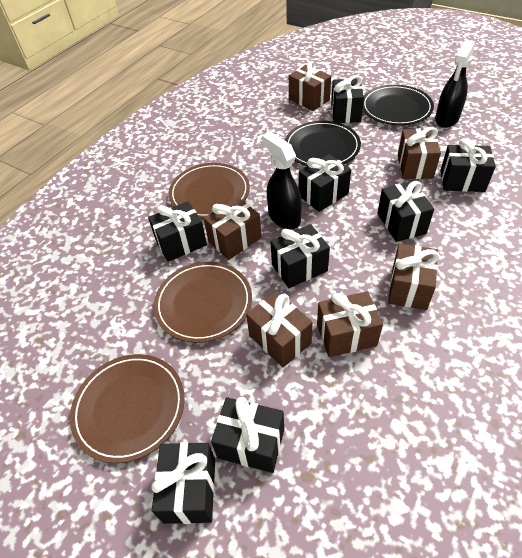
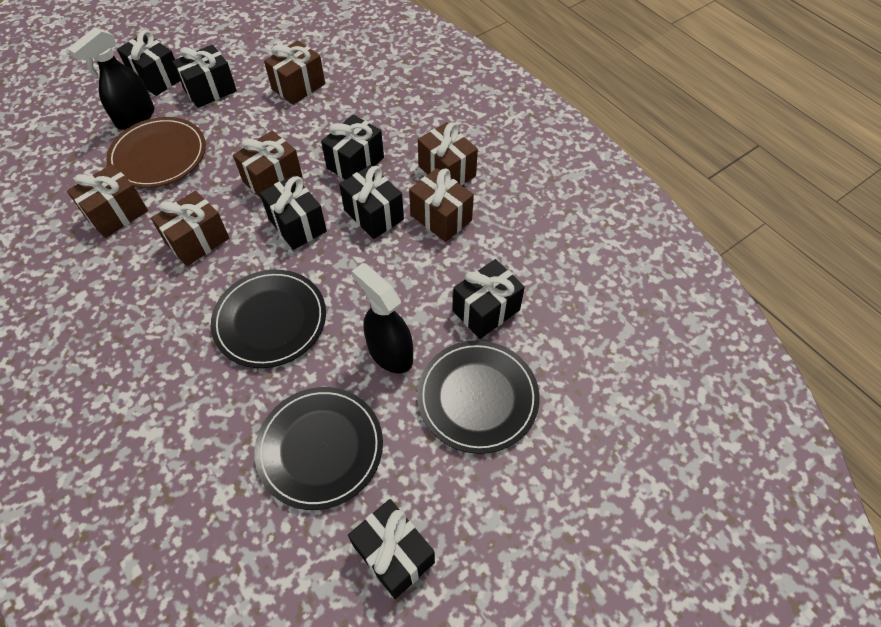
black gift: [148,201,207,262] [151,442,215,524] [211,397,284,473] [270,224,330,288] [299,154,351,212] [331,75,364,123] [377,181,434,242] [440,138,496,192] = 8 -> [117,30,180,96] [172,45,237,108] [260,175,327,250] [321,114,384,180] [339,165,404,239] [348,499,435,599] [453,259,525,339] = 7
black plate: [285,121,361,166] [363,85,434,125] = 2 -> [211,270,326,368] [254,387,383,510] [417,340,540,454] = 3
brown plate: [70,354,185,463] [154,262,252,343] [169,163,250,218] = 3 -> [106,117,206,188] = 1

